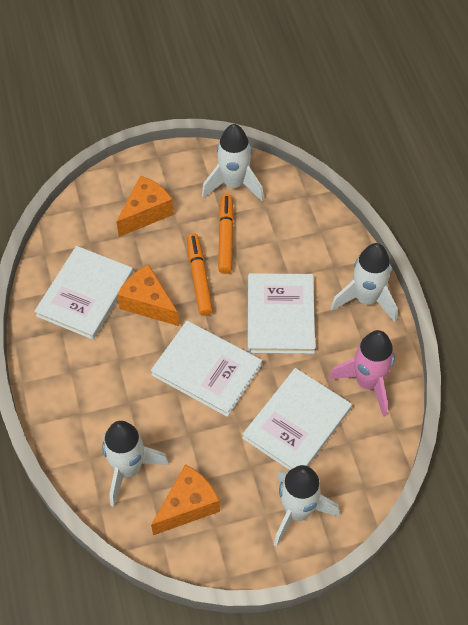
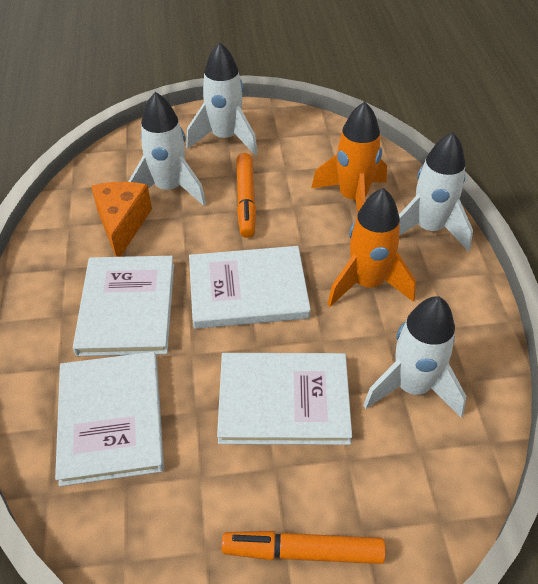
orange cheese: [116,175,174,237] [117,264,179,326] [151,464,220,535] = 3 -> [91,182,152,257] = 1
orange rocket: none = 0 -> [311,102,387,214] [327,188,416,307] = 2
pink rocket: [329,330,395,417] = 1 -> none = 0

